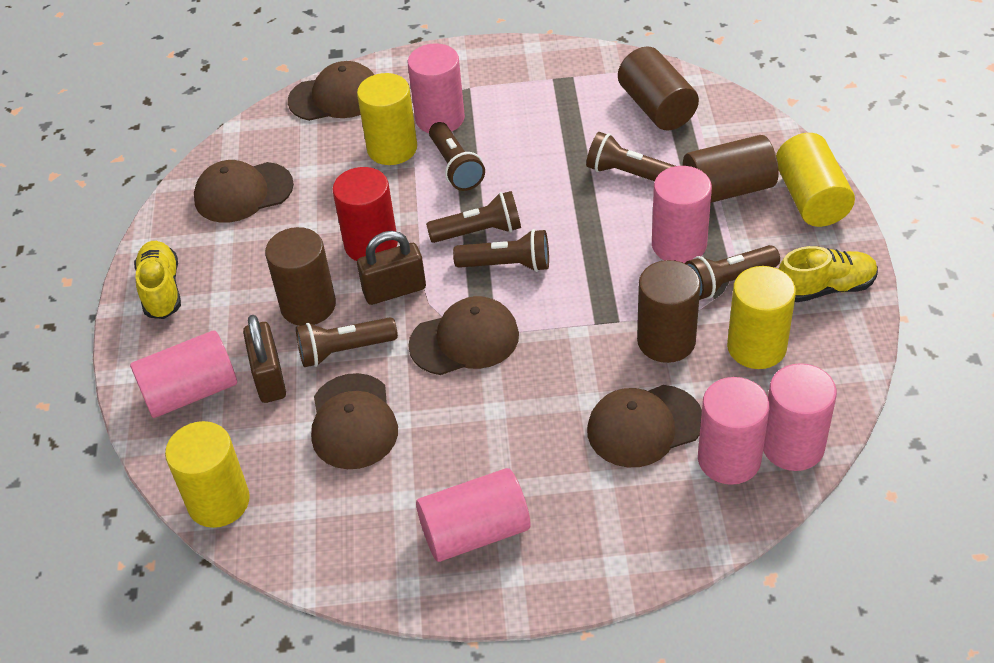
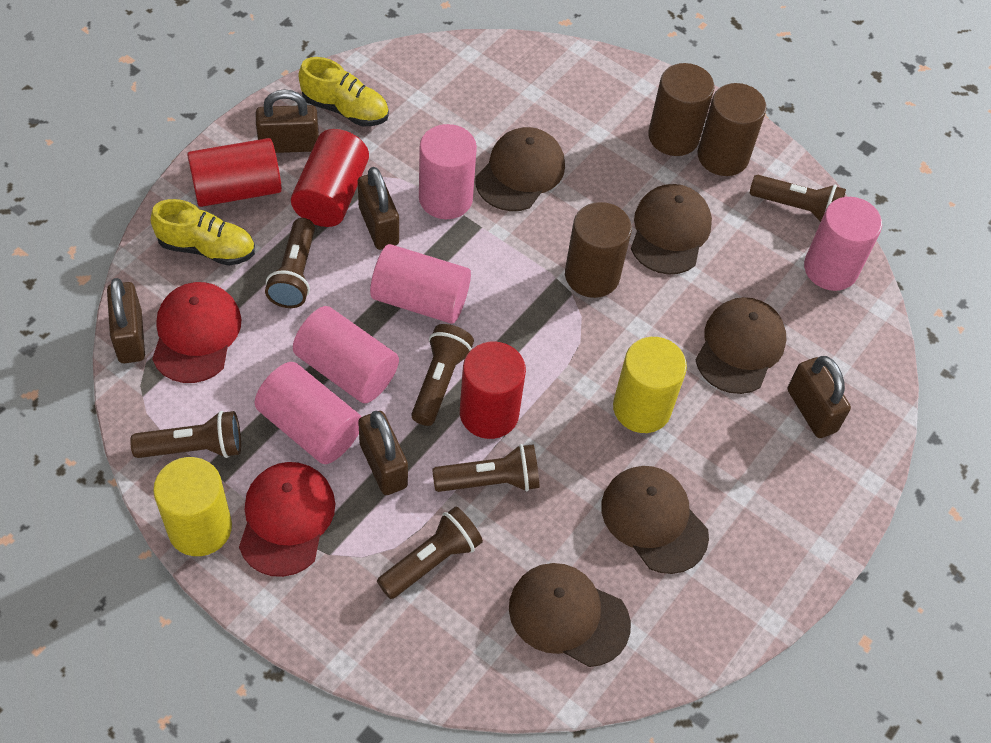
brown cylinder: [265,227,336,326] [618,46,699,130] [637,260,701,363] [683,135,779,203] = 4 -> [565,202,632,298] [648,63,714,156] [698,83,767,176] = 3
brown padlock: [243,315,286,403] [357,231,426,305] = 2 -> [107,278,145,363] [256,89,319,153] [358,167,399,250] [358,411,408,495] [788,356,851,438] = 5
pink cylinder: [130,330,237,418] [407,43,465,133] [416,468,531,562] [652,166,712,263] [698,377,770,485] [763,363,837,471] = 6 -> [255,362,361,464] [293,306,399,403] [370,244,471,324] [419,124,477,219] [804,197,882,291] = 5
red cap: none = 0 -> [152,282,241,383] [239,462,335,577] = 2
red cylinder: [333,167,398,261] = 1 -> [187,138,282,207] [291,129,369,227] [460,342,526,439] = 3
yellow cylinder: [165,421,250,528] [357,73,417,165] [727,266,796,369] [776,133,855,227] = 4 -> [153,457,232,556] [613,337,687,433] = 2

